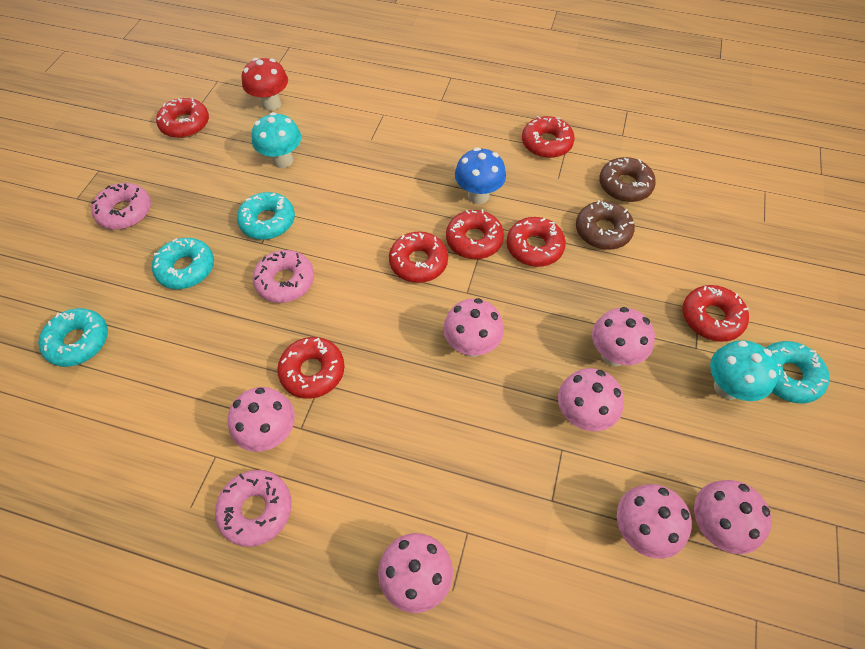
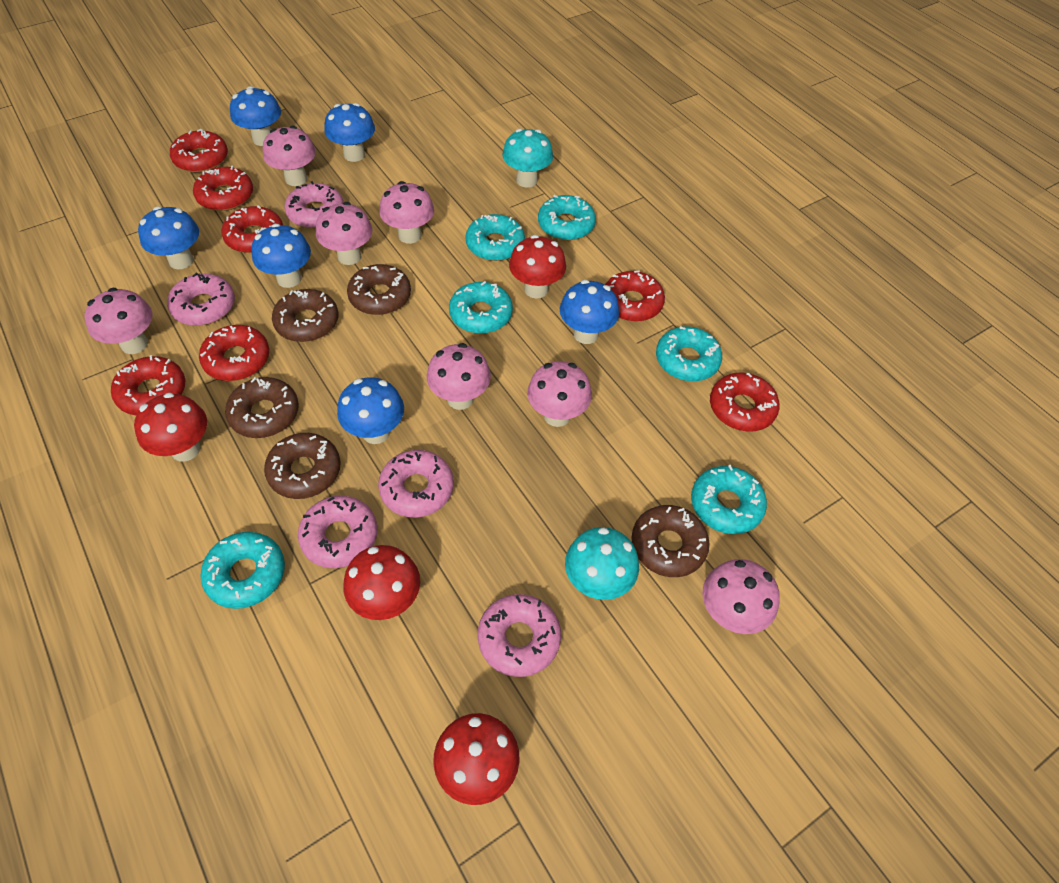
blue mushroom: [455,147,506,204] = 1 -> [138,206,199,269] [230,86,281,146] [251,224,311,288] [324,103,375,162] [337,377,404,444] [560,280,619,344] = 6
brown donut: [576,201,635,250] [599,157,656,202] = 2 -> [225,377,299,438] [264,433,341,499] [272,289,338,342] [347,264,411,315] [631,505,710,577] = 5
pink donut: [91,183,151,230] [215,470,292,547] [253,250,314,303] = 3 -> [167,273,235,326] [284,181,344,228] [298,495,377,568] [378,450,454,517] [478,594,561,677] = 5
red mushroom: [242,58,288,111] = 1 -> [134,393,207,462] [343,545,420,620] [433,713,520,805] [509,235,566,299] = 4
turquoise donut: [38,308,108,367] [152,238,214,289] [237,192,295,240] [766,341,830,403] = 4 -> [200,532,285,609] [449,281,513,334] [465,214,525,261] [538,195,596,240] [656,326,722,381] [691,465,767,534] = 6

